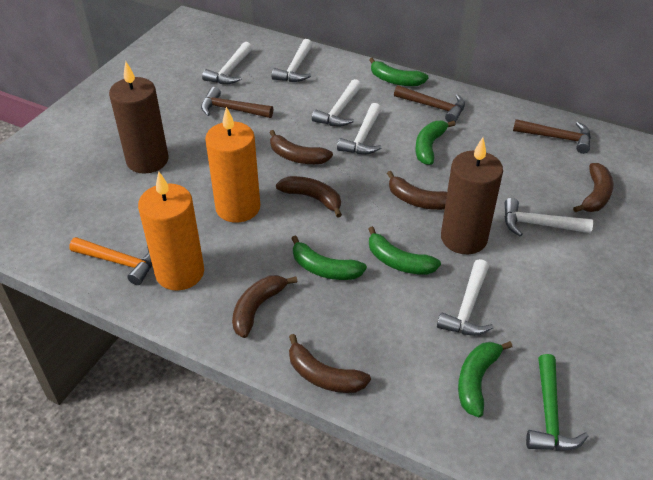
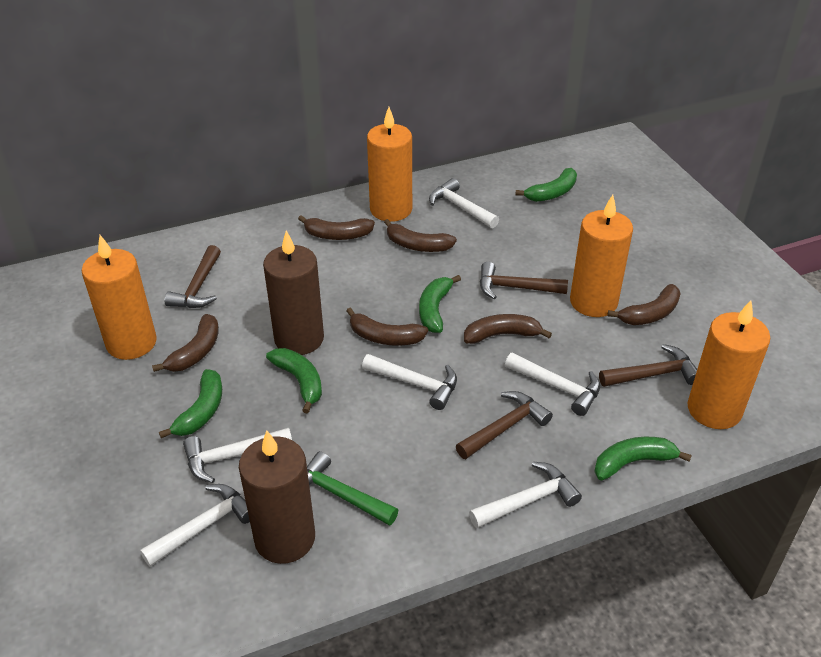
brown hammer: [201,87,273,118] [394,85,465,122] [513,119,591,154] = 3 -> [165,245,221,308] [456,391,553,459] [480,262,568,299] [599,344,697,387] = 4
orange candle: [138,172,204,291] [205,107,260,223] = 2 -> [82,235,157,360] [367,107,412,222] [570,195,633,317] [688,300,770,429] = 4
orange hammer: [69,237,152,285] = 1 -> none = 0

